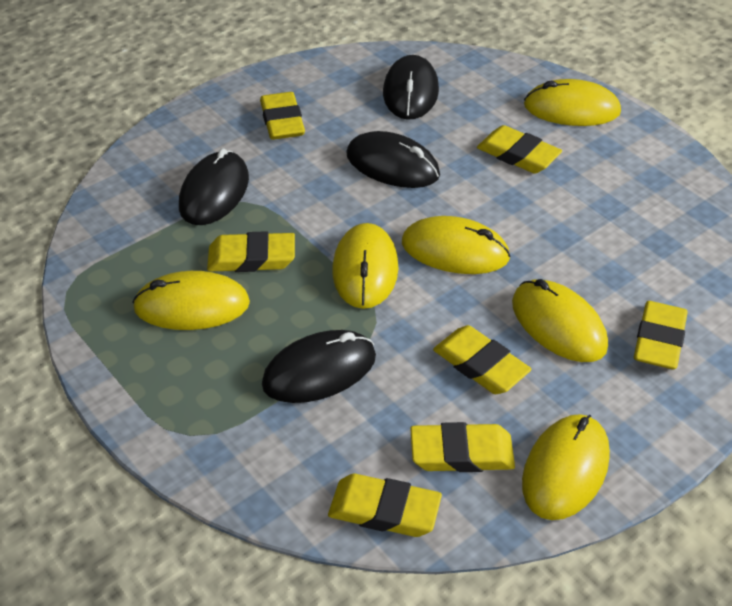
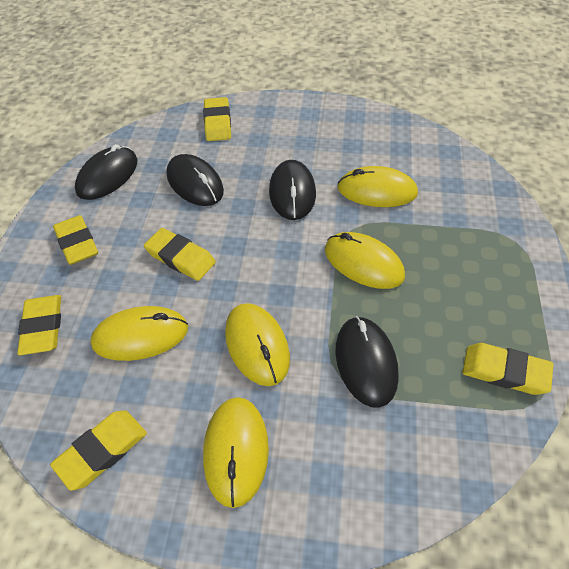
yellow eraser: [207,231,295,272] [260,92,305,140] [328,474,442,537] [410,422,515,472] [433,325,531,394] [477,125,562,174] [634,301,688,369] = 7 -> [17,295,61,355] [50,410,147,491] [53,215,98,265] [144,228,216,281] [203,97,231,141] [462,343,553,395] = 6
yellow mouse: [132,271,250,330] [332,223,399,309] [402,216,511,274] [512,279,608,362] [522,414,610,520] [524,79,621,126] = 6 -> [90,306,188,361] [203,397,269,508] [225,303,290,386] [325,232,405,289] [337,166,418,207] = 5

